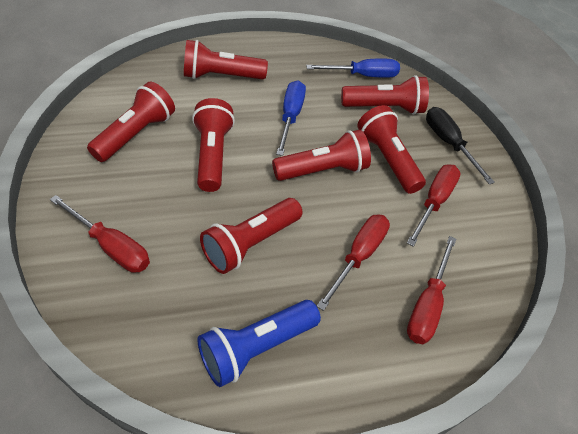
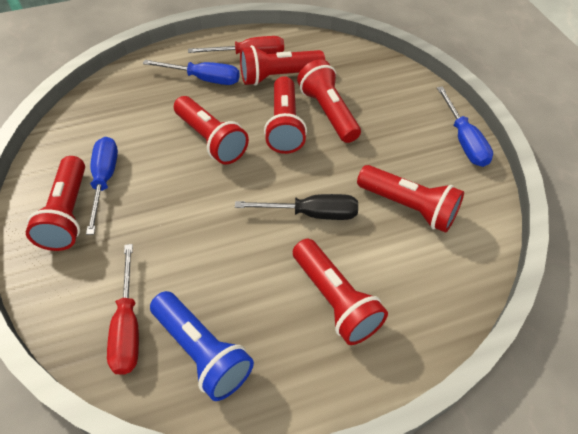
blue screwdriver: [276,80,306,156] [306,59,400,78] = 2 -> [86,137,118,235] [143,60,240,85] [437,86,493,167] = 3
red screwdriver: [50,195,150,273] [317,214,390,311] [407,164,461,247] [407,236,456,344] = 4 -> [107,244,139,375] [188,36,284,54] = 2

